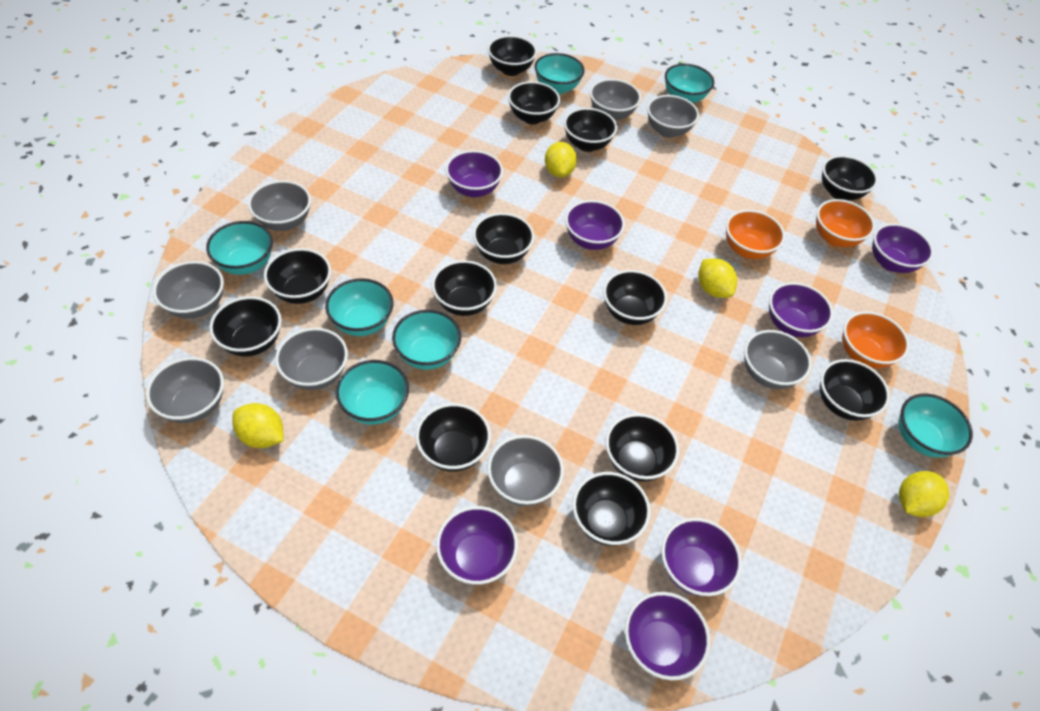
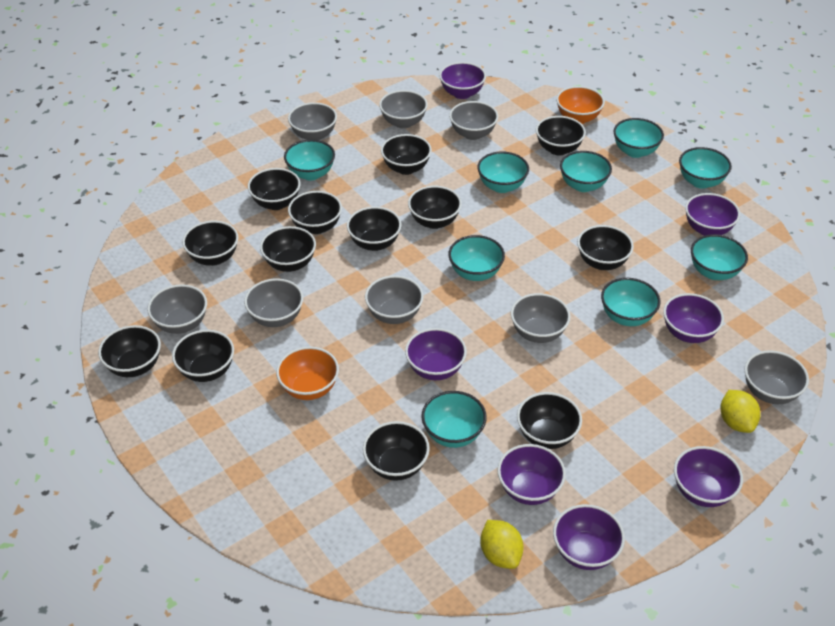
orange bowl: [726,210,785,259] [816,199,875,247] [842,311,909,369] = 3 -> [276,347,339,400] [556,86,605,124] = 2
turquoise bowl: [206,221,273,275] [325,278,394,336] [335,360,409,425] [392,310,461,370] [535,53,585,94] [665,64,714,103] [899,394,973,457] = 7 -> [284,140,335,181] [421,391,487,448] [448,235,505,281] [477,151,529,193] [560,151,612,192] [601,278,660,326] [613,118,664,158] [679,147,732,189] [691,234,748,280] = 9
yellow lemon: [232,403,283,448] [545,142,577,178] [698,258,737,298] [899,471,949,517] = 4 -> [480,520,524,569] [721,390,761,433] = 2

